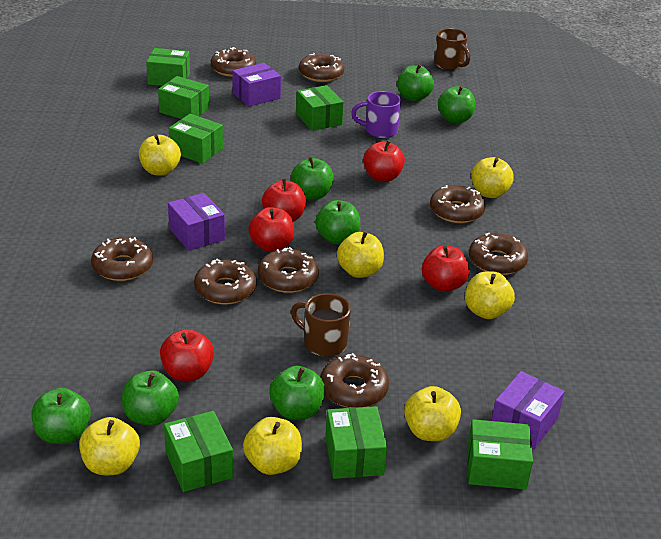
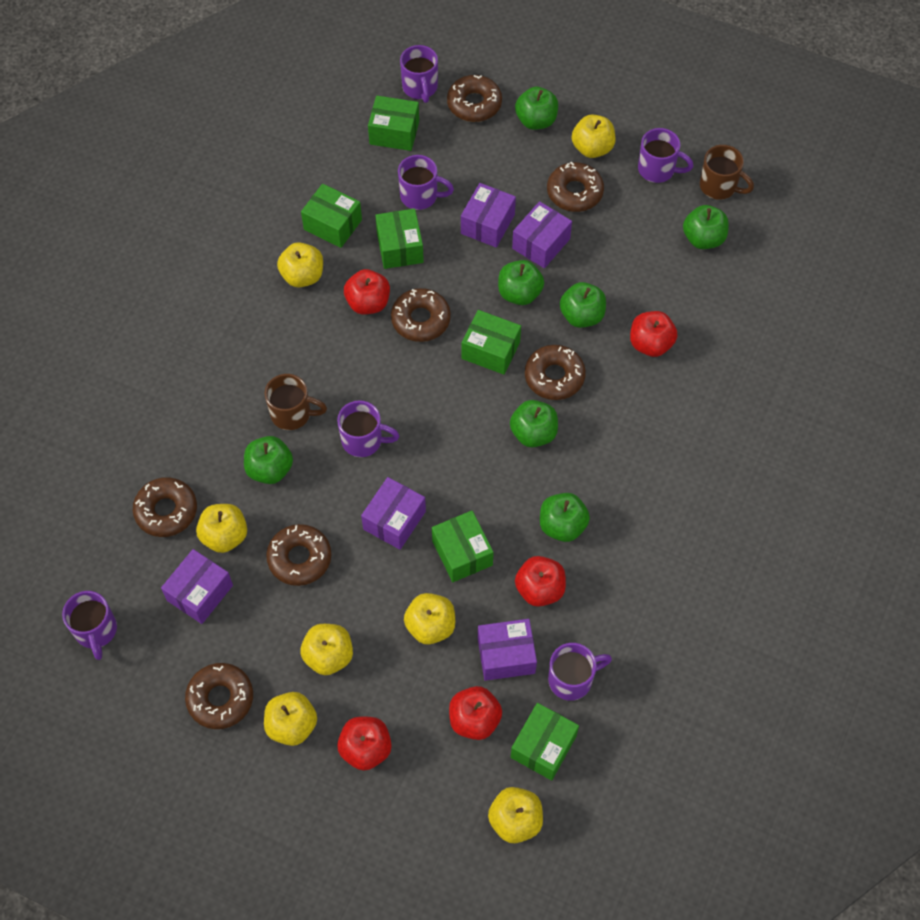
brown donut: [91,237,153,281] [194,259,257,305] [211,47,256,77] [258,247,319,293] [299,53,344,82] [320,353,389,408] [430,185,486,223] [469,233,528,275] = 8 -> [133,477,197,537] [185,663,253,729] [266,524,331,586] [391,288,451,342] [447,75,502,122] [525,345,586,400] [547,162,604,212] = 7
green box: [146,48,190,86] [158,76,209,119] [164,411,233,492] [169,114,223,164] [296,85,344,131] [325,406,387,479] [467,419,533,490] = 7 -> [301,184,362,248] [368,96,419,151] [375,209,424,269] [432,510,494,582] [462,310,521,375] [511,703,579,780] = 6
purple box: [168,193,225,251] [232,63,281,106] [492,371,564,449] = 3 -> [161,549,233,624] [361,477,426,550] [461,183,516,248] [478,619,537,681] [512,201,572,268] = 5
purple mug: [351,91,402,138] = 1 -> [62,591,117,660] [337,400,399,457] [398,155,454,210] [400,45,438,103] [548,643,612,701] [638,128,693,183] = 6

